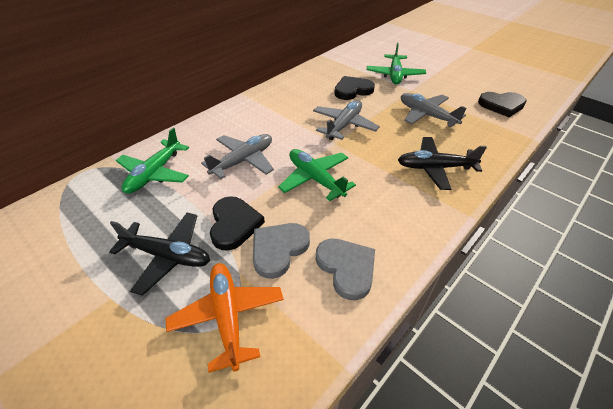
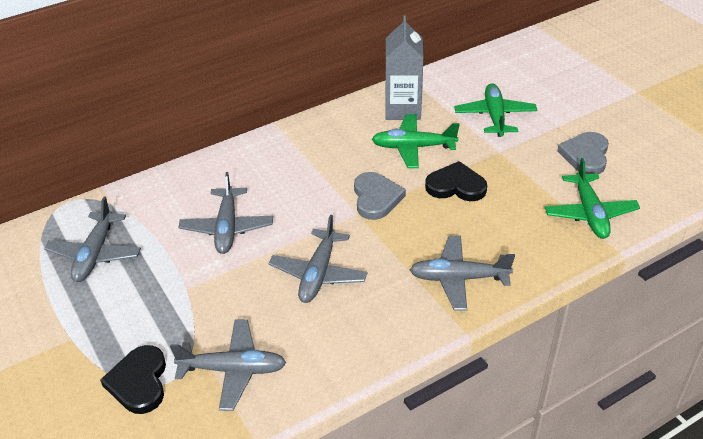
black heart: [210,196,265,251] [334,76,375,100] [478,92,527,117] = 3 -> [100,345,166,414] [425,161,487,201] = 2
black plane: [109,213,210,296] [398,137,487,190] = 2 -> none = 0
grey carton: none = 0 -> [385,16,424,120] = 1
grey plane: [201,134,274,179] [313,100,380,140] [401,93,467,127] = 3 -> [44,197,141,282] [170,320,286,411] [178,172,273,254] [269,215,367,303] [410,236,515,311] = 5
orange plane: [166,263,284,373] = 1 -> none = 0

